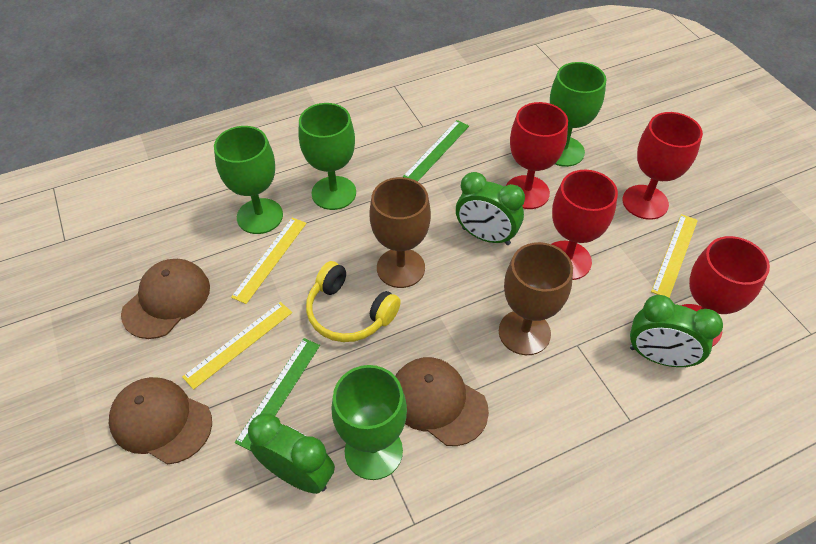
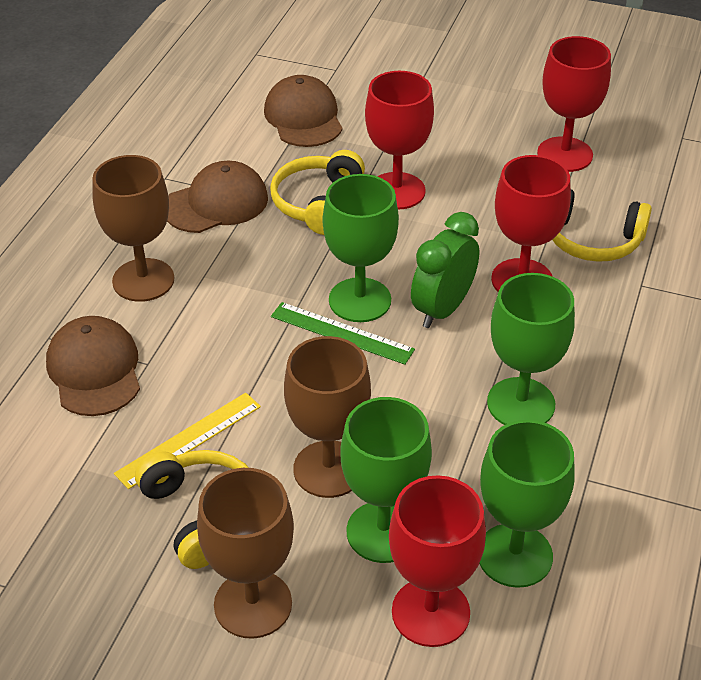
brown goblet: [370,177,431,288] [499,242,573,355] = 2 -> [92,155,174,302] [197,468,294,639] [284,336,371,498] = 3
green clock: [248,413,335,494] [456,172,525,245] [630,295,723,367] = 3 -> [411,212,479,328] = 1
green ruler: [235,338,320,451] [403,120,469,182] = 2 -> [271,302,415,365] = 1
yellow headphones: [306,261,401,342] = 1 -> [135,450,249,569] [270,150,365,235] [552,189,652,262] = 3
yellow ruler: [182,302,292,390] [231,217,307,304] [651,214,698,298] = 3 -> [114,393,261,489] = 1

